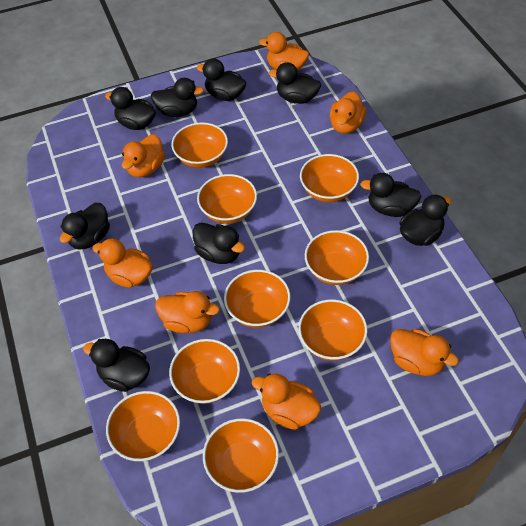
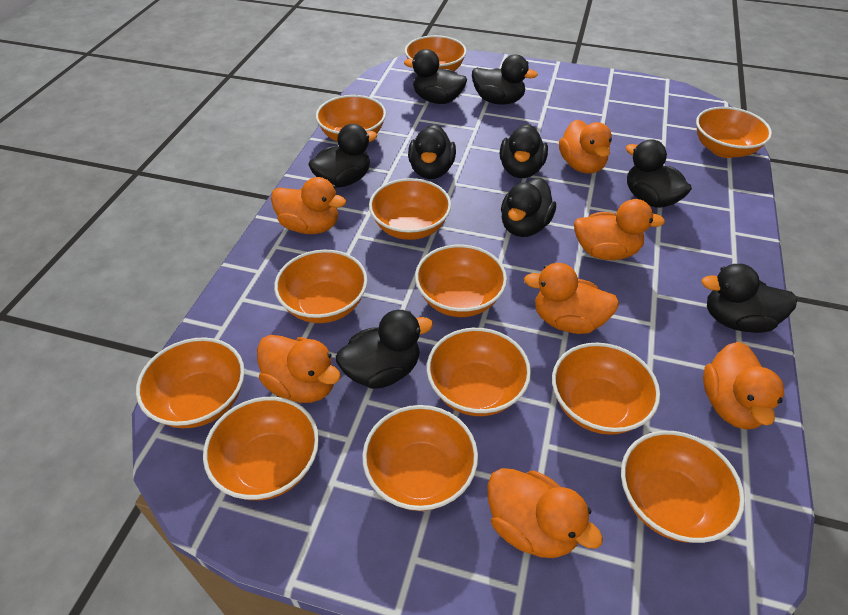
orange bowl: [106,391,180,461] [169,339,240,404] [171,122,228,168] [197,174,257,224] [203,418,279,493] [224,270,290,328] [298,299,367,361] [300,154,359,202] [305,230,369,285] = 9 -> [136,337,245,428] [203,397,319,500] [274,250,368,323] [316,95,386,142] [362,405,478,511] [369,178,451,240] [405,35,467,71] [415,244,507,317] [427,328,531,416] [552,343,660,435] [621,431,745,543] [696,107,772,158] = 12

